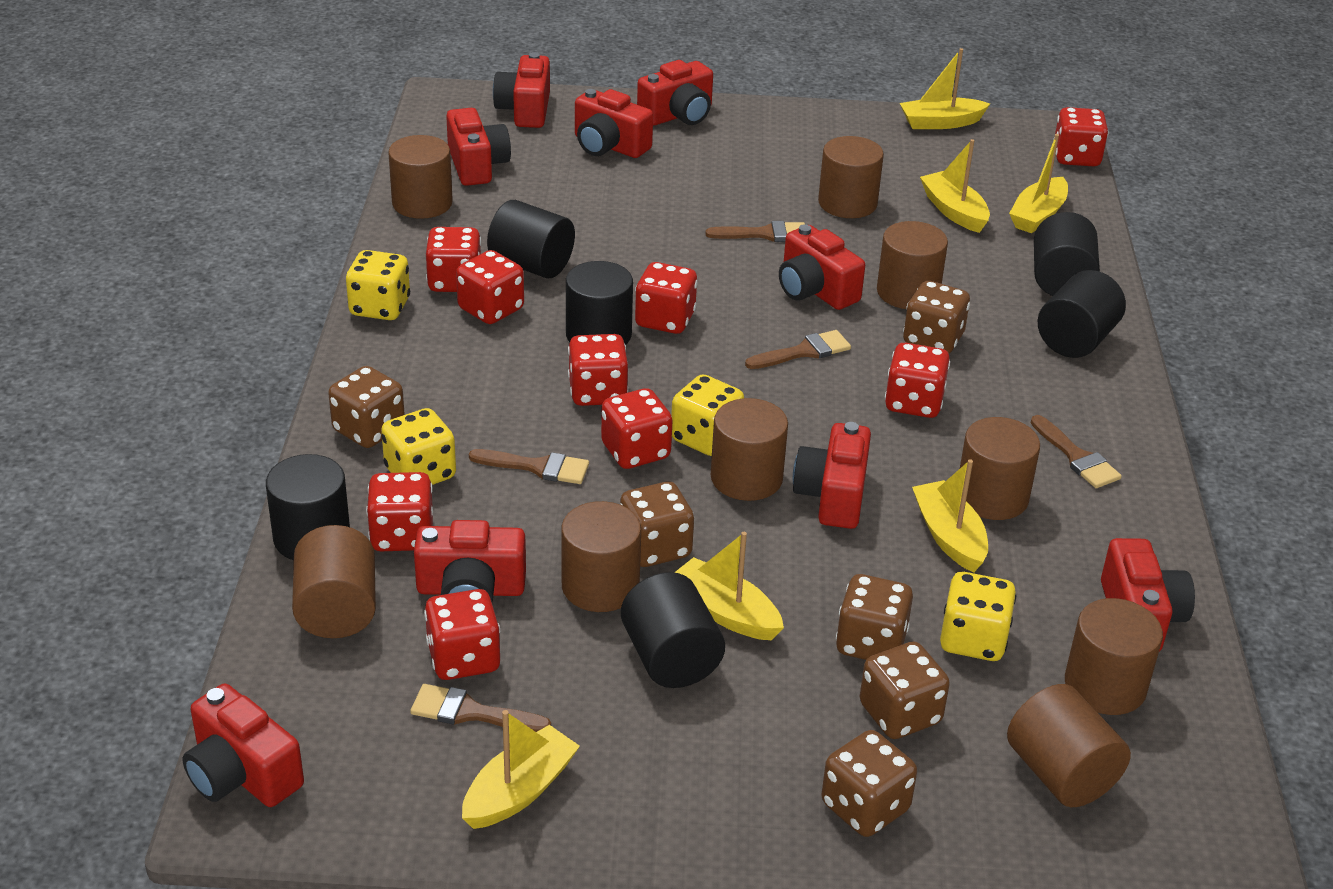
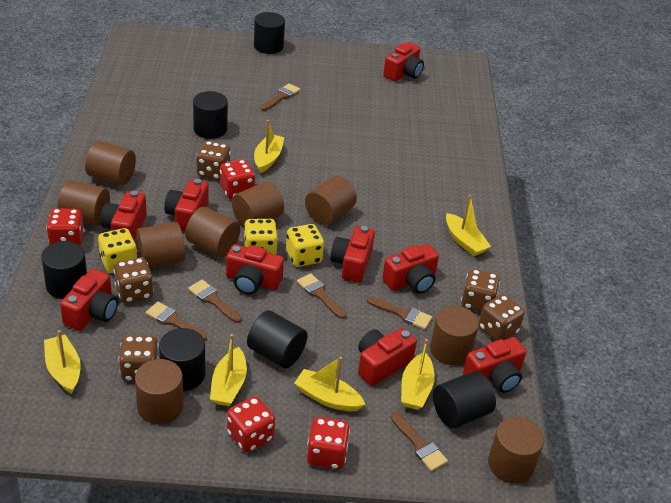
brown brush: [410,684,551,732] [469,449,589,484] [706,221,805,242] [745,330,851,369] [1031,415,1122,488] = 5 -> [146,302,207,341] [188,279,242,323] [261,83,300,111] [297,273,346,319] [367,297,432,330] [391,412,448,471] = 6
brown dice: [328,366,405,448] [620,482,694,567] [821,730,917,837] [836,574,913,660] [860,642,950,739] [903,281,970,354] = 6 -> [114,257,154,303] [119,335,159,381] [196,141,231,180] [461,269,500,312] [479,294,525,341] = 5
red dice: [366,472,433,551] [424,589,500,680] [426,227,481,292] [456,250,524,324] [568,334,628,406] [601,388,673,469] [635,262,698,334] [885,343,950,418] [1053,107,1109,166] = 9 -> [46,208,84,246] [220,159,255,200] [227,396,275,452] [307,417,350,469] = 4
yellow dice: [346,250,410,320] [381,408,456,485] [671,374,744,456] [940,572,1016,661] = 4 -> [98,228,137,273] [244,219,278,255] [286,224,324,267] = 3

